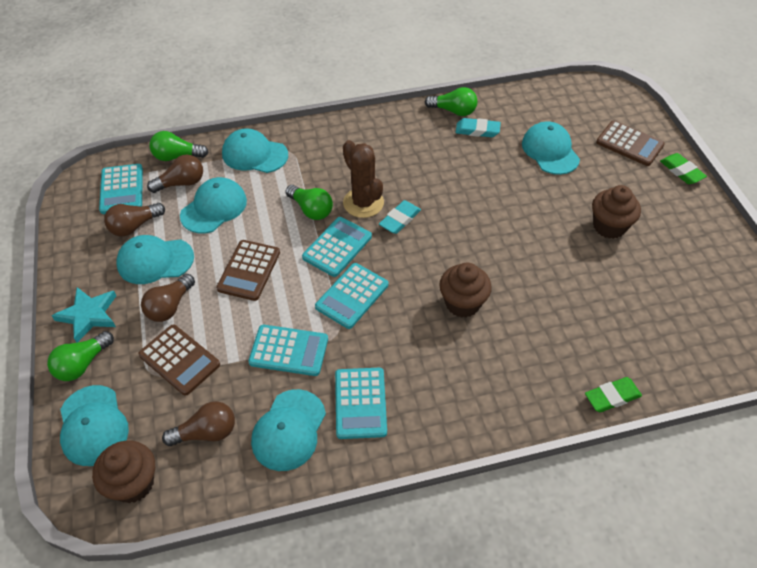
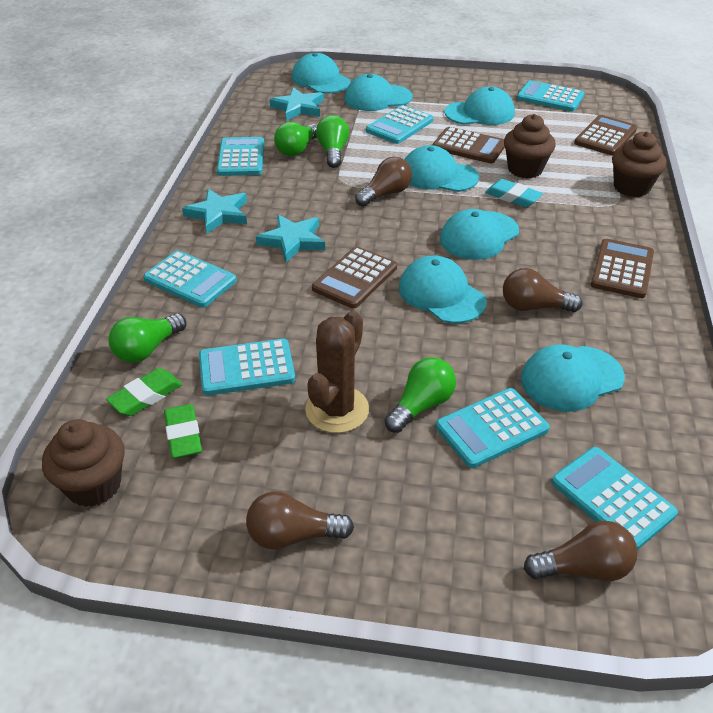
brown calculator: [138,325,220,396] [216,240,280,301] [596,120,665,166] = 3 -> [312,247,397,308] [433,127,505,163] [574,115,637,155] [591,239,654,298] = 4
turquoise calculator: [99,164,143,214] [248,325,328,376] [302,217,372,277] [315,263,388,329] [335,368,387,439] = 5 -> [143,250,237,308] [199,339,295,395] [217,137,264,176] [366,105,433,144] [435,388,550,468] [517,80,584,111] [551,447,678,550] = 7
turquoise cap: [60,385,129,466] [116,235,194,284] [180,177,247,234] [222,128,288,173] [251,389,326,471] [522,121,580,175] = 6 -> [292,53,351,93] [344,74,413,111] [399,256,487,323] [405,145,479,192] [440,209,519,260] [444,87,515,125] [521,344,625,412] = 7
turquoise eraser: [379,200,421,234] [455,118,501,137] = 2 -> [485,179,543,207] = 1
turquoise star: [52,287,116,343] = 1 -> [182,189,247,234] [256,214,325,263] [270,87,324,121] = 3

